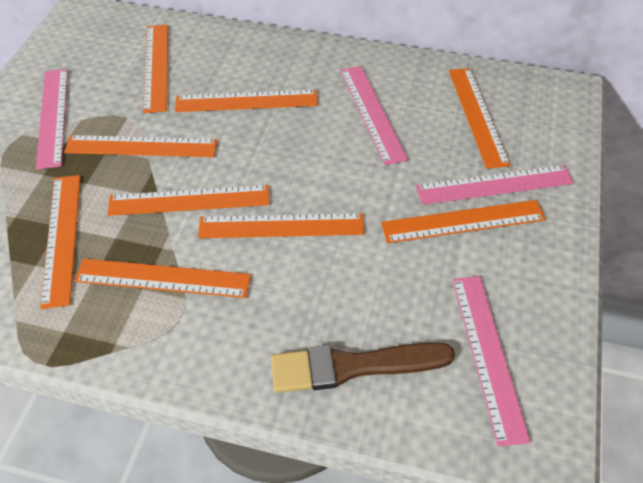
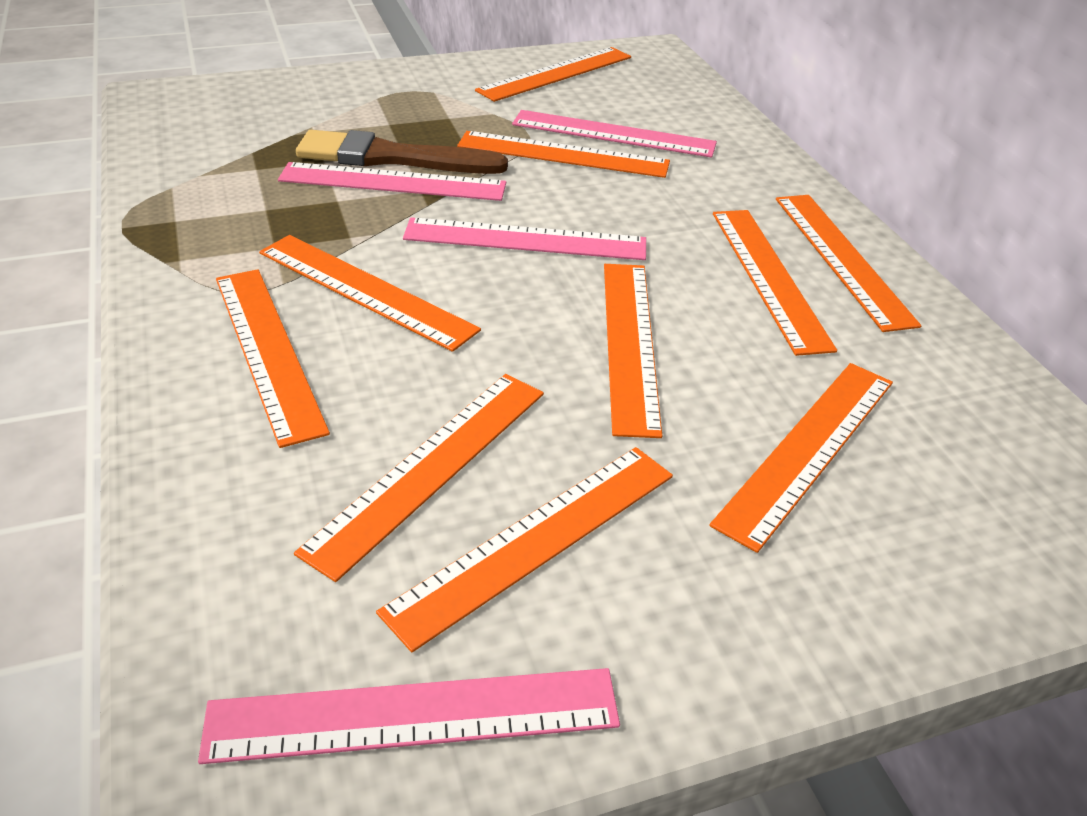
orange ruler: [40,175,81,309] [64,135,217,157] [74,258,251,298] [107,185,270,216] [143,25,168,113] [175,90,318,112] [198,213,364,238] [381,200,546,243] [449,68,511,169] = 9 -> [216,269,330,448] [259,235,481,352] [294,374,544,582] [376,447,673,652] [457,131,670,178] [475,47,631,102] [604,264,662,438] [710,363,893,553] [713,210,837,356] [776,195,921,332] = 10

